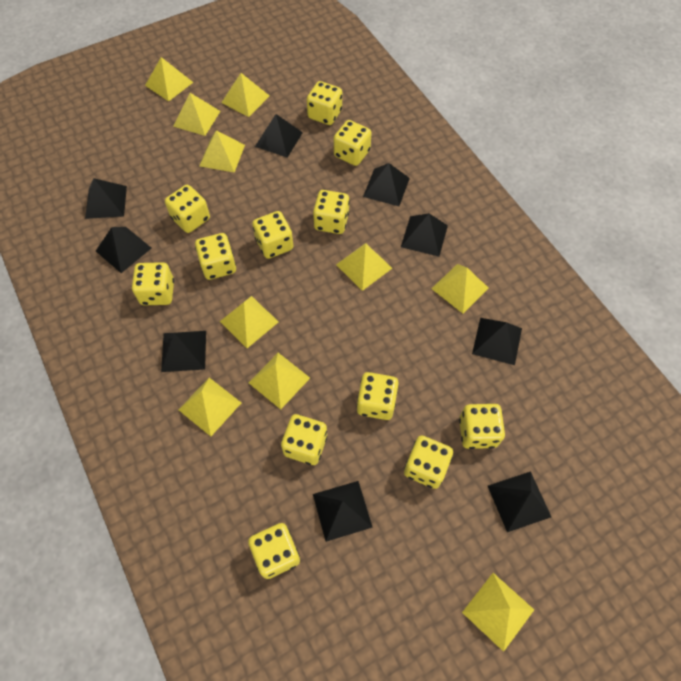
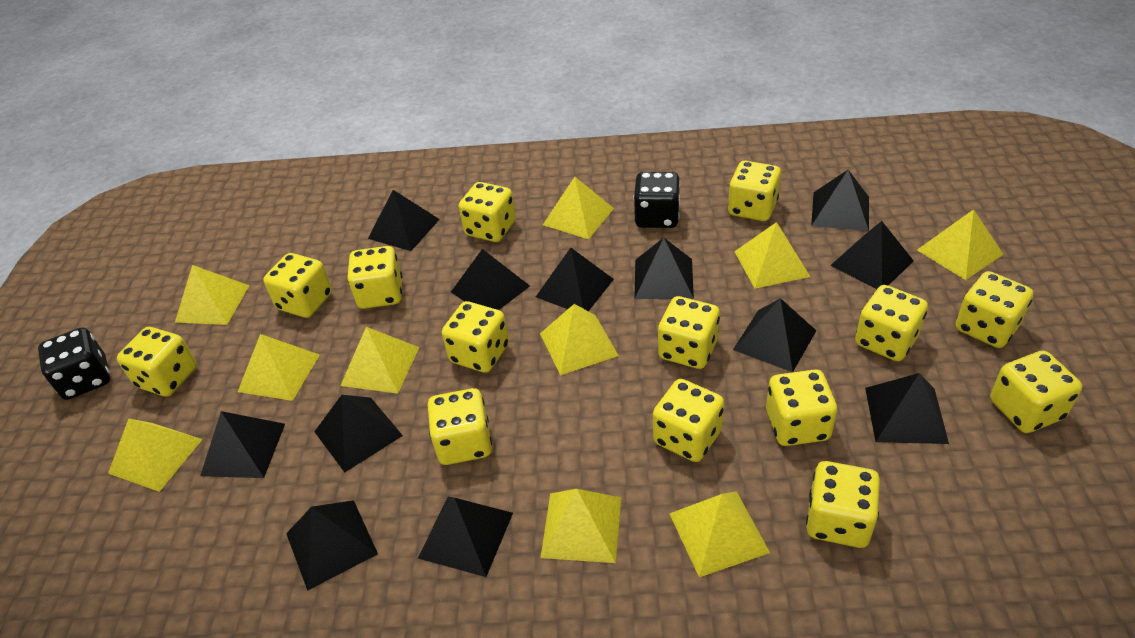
black dice: none = 0 -> [38,327,110,400] [633,172,680,228] = 2
black pyramid: [85,178,127,219] [96,227,151,273] [161,331,206,372] [255,114,303,158] [313,481,373,542] [363,163,410,206] [401,213,448,257] [472,318,522,365] [488,471,551,532] = 9 -> [200,411,285,478] [286,500,378,591] [314,395,403,472] [368,190,440,251] [418,497,513,577] [451,249,530,310] [536,248,614,311] [634,238,694,299] [733,298,817,372] [811,170,869,231] [830,221,914,289] [865,373,949,444] = 12
yellow dice: [132,262,174,305] [165,185,210,233] [195,233,236,280] [248,523,300,579] [252,211,293,259] [281,414,327,465] [307,81,342,125] [313,190,350,234] [334,120,371,166] [357,372,399,420] [404,435,453,489] [459,404,505,449] = 12 -> [117,327,197,397] [263,253,332,318] [347,246,402,309] [428,388,492,465] [442,301,509,373] [459,182,516,242] [653,379,724,462] [658,296,720,369] [728,161,781,221] [766,369,837,446] [806,461,880,548] [855,285,928,361] [955,271,1033,348] [990,351,1082,433] = 14

